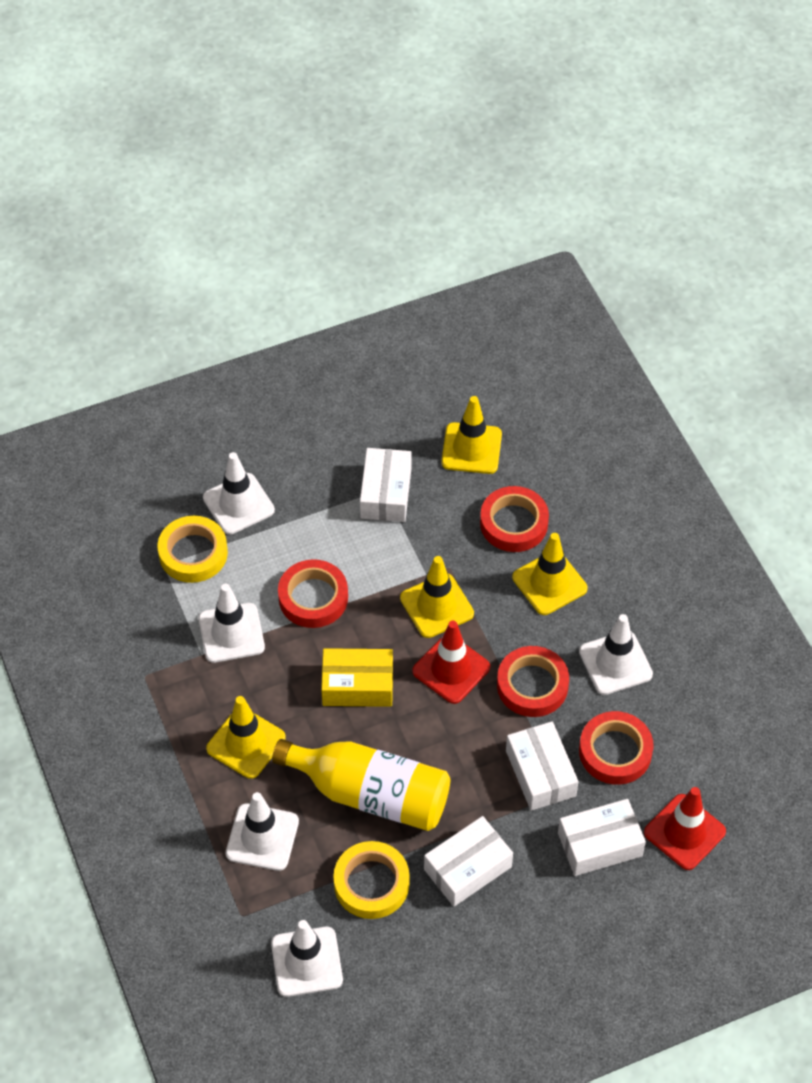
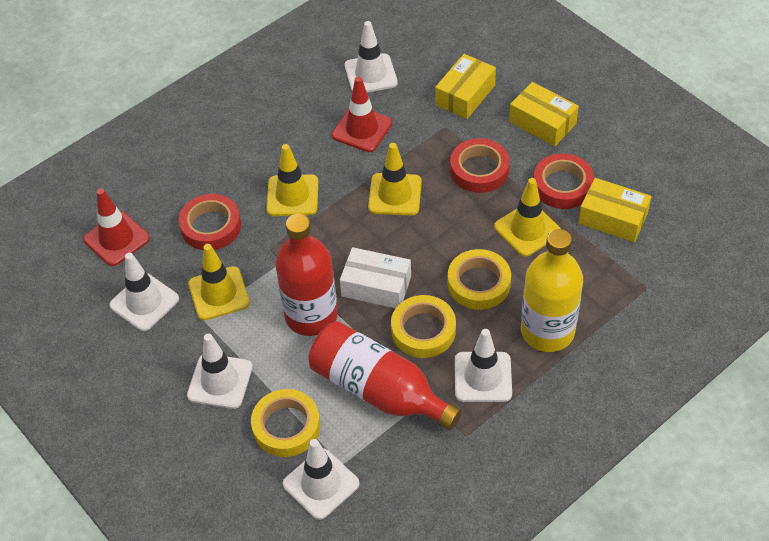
red bottle: none = 0 -> [275,214,338,336] [308,321,462,430] = 2
red tape: [278,559,348,628] [480,486,549,552] [497,646,569,717] [579,711,654,785] = 4 -> [179,194,241,250] [450,138,510,193] [533,154,594,209] = 3
white box: [360,448,411,522] [424,816,513,907] [506,721,579,811] [558,799,646,876] = 4 -> [340,247,411,308] = 1
yellow box: [321,648,393,707] = 1 -> [435,54,496,119] [509,82,579,146] [578,178,652,242] = 3
yellow tape: [157,516,228,583] [333,841,410,919] = 2 -> [251,389,320,457] [391,295,456,358] [448,249,511,310] = 3

